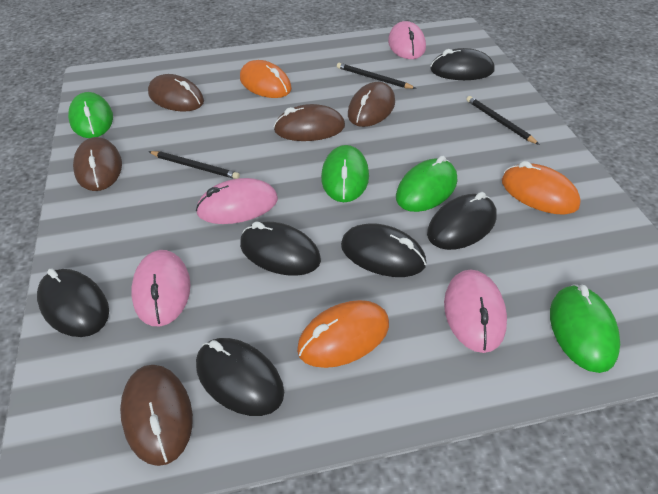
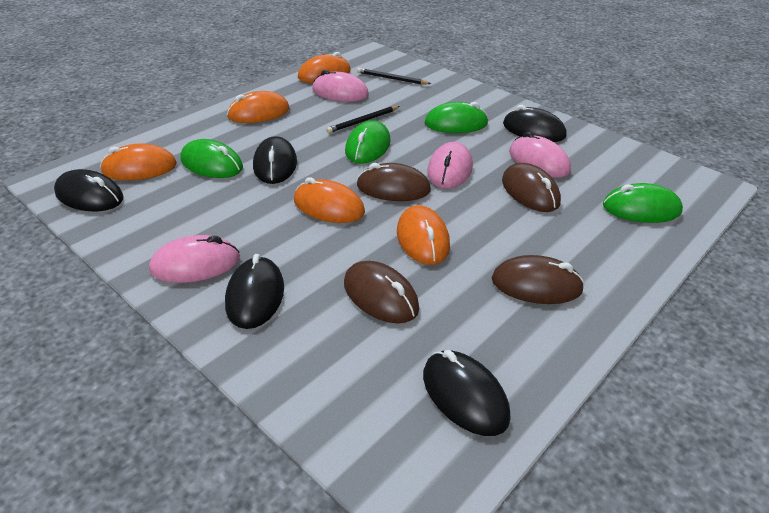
black mouse: [37,268,109,337] [196,338,284,416] [240,222,321,276] [341,223,426,277] [427,192,497,250] [430,48,495,80] = 6 -> [54,169,124,211] [225,254,284,329] [253,136,297,184] [423,350,510,436] [503,105,566,142] = 5
black pencil: [148,151,240,179] [337,63,416,89] [466,96,540,145] = 3 -> [326,106,400,133] [357,68,431,85] = 2
brown mouse: [73,137,122,191] [120,365,193,466] [148,74,204,112] [274,104,345,141] [348,82,395,127] = 5 -> [344,261,420,323] [357,163,431,201] [492,255,585,304] [502,163,561,212] = 4
orange mouse: [240,60,292,98] [297,300,389,368] [502,161,581,214] = 3 -> [100,143,177,180] [227,91,289,123] [294,177,365,223] [298,52,351,83] [397,205,450,265] = 5

